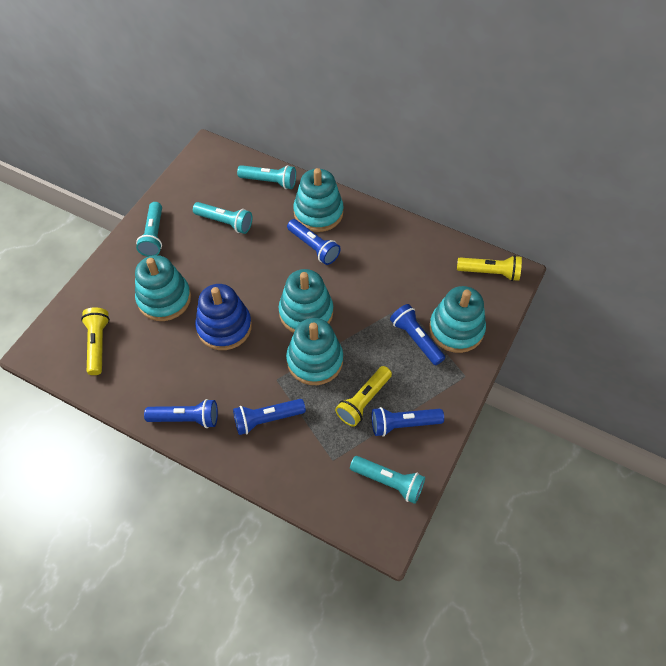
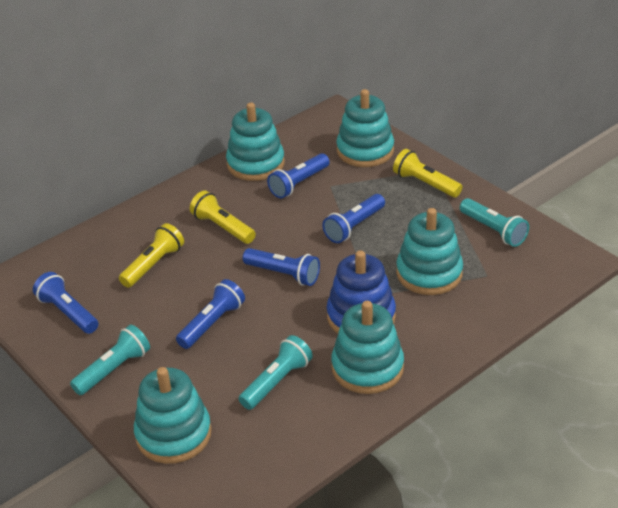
turquoise flashlight: [136,202,162,257] [193,202,252,234] [237,165,296,189] [350,456,425,504] = 4 -> [70,325,150,395] [239,335,313,410] [460,198,529,247] = 3

